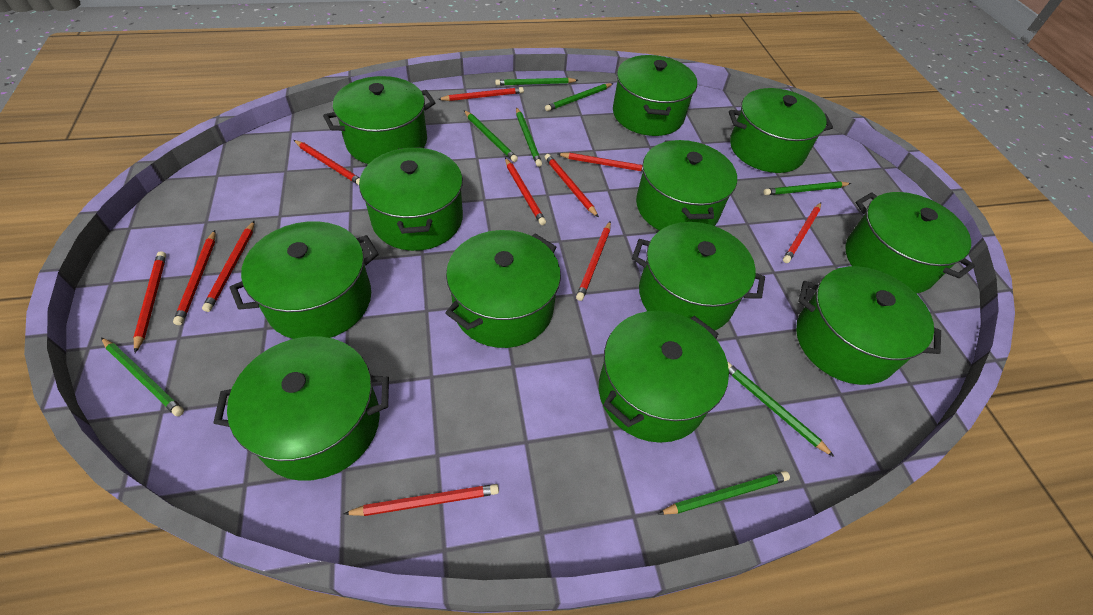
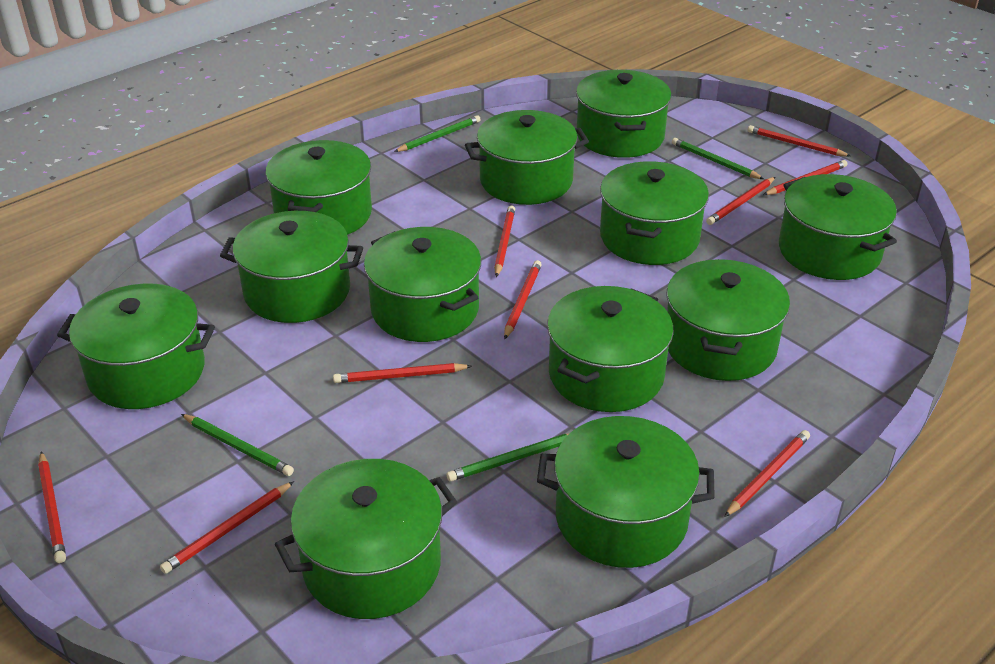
green pencil: [101,337,184,417] [464,110,518,162] [495,78,578,86] [516,107,542,167] [545,83,613,111] [658,471,790,515] [728,362,834,457] [764,181,851,195] = 8 -> [181,414,294,476] [394,115,481,152] [447,434,568,481] [672,138,764,179] = 4
red pencil: [133,251,166,353] [173,230,216,325] [202,221,255,312] [294,140,360,185] [343,484,499,516] [438,87,524,101] [505,158,546,225] [545,154,599,218] [557,153,643,172] [576,221,611,301] [783,203,821,263] = 11 -> [38,451,66,563] [160,481,294,574] [333,363,472,383] [494,205,515,277] [504,260,542,340] [706,177,775,225] [724,430,810,517] [748,125,851,157] [763,160,847,195] = 9

